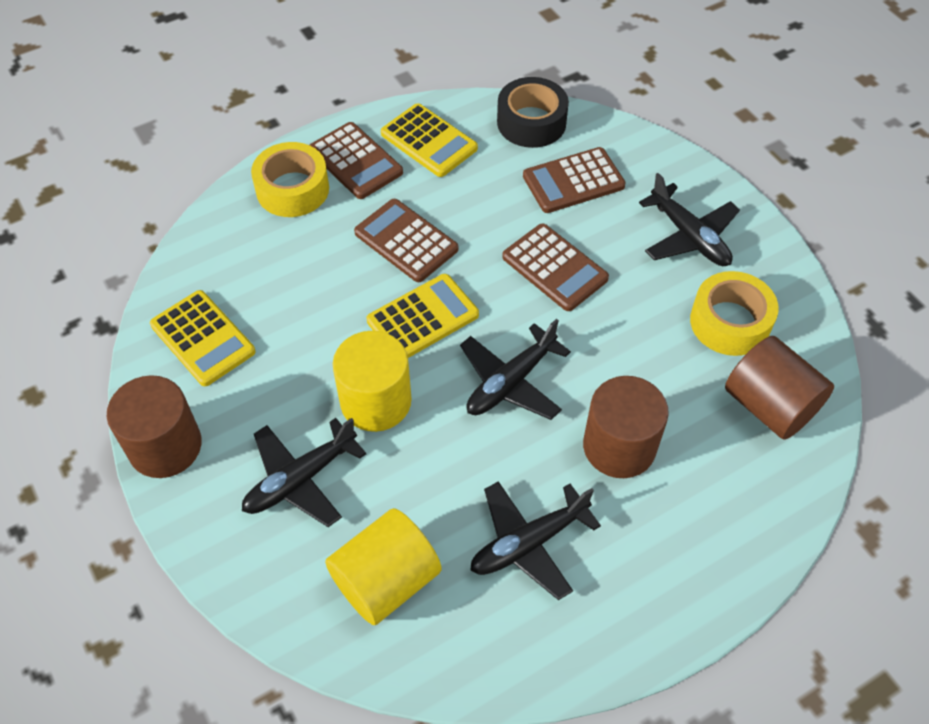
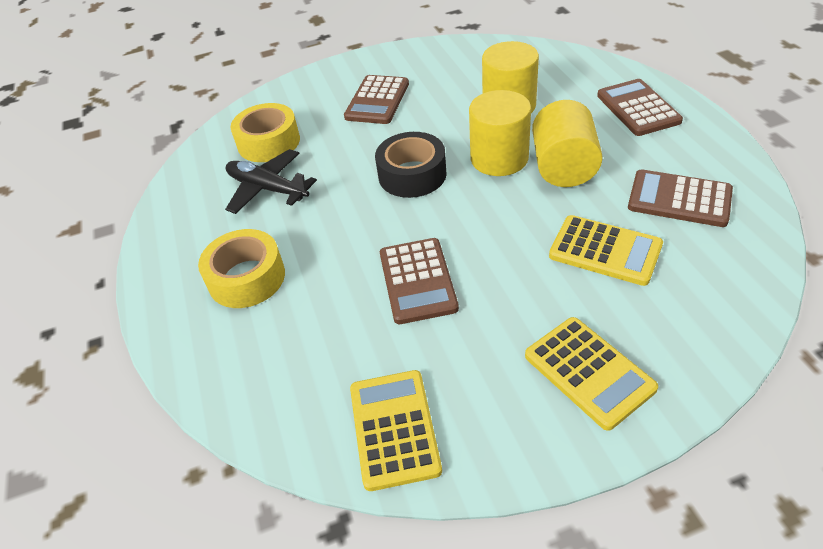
black plane: [242,418,366,527] [460,319,571,420] [470,481,601,600] [639,173,740,266] = 4 -> [225,149,317,214] = 1
brown cylinder: [107,375,202,478] [583,376,669,478] [725,336,834,440] = 3 -> none = 0
yellow cylinder: [325,508,442,625] [333,331,412,432] = 2 -> [469,90,531,176] [482,41,539,113] [532,100,603,187] = 3

